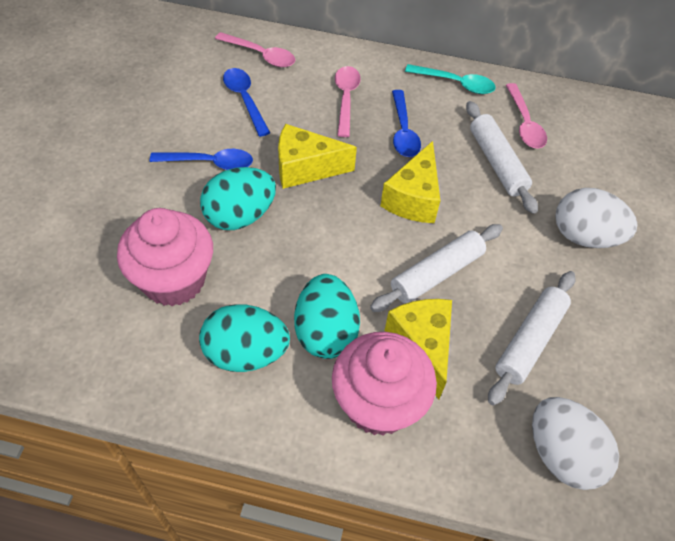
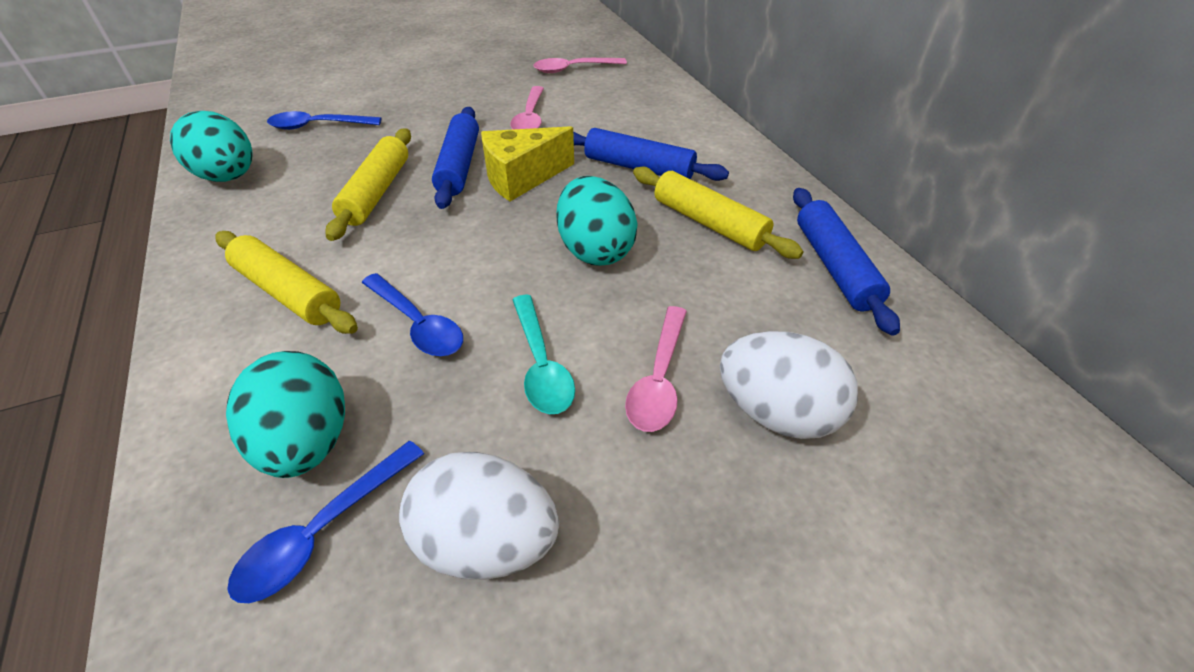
blue rolling pin: none = 0 -> [432,107,479,209] [573,128,729,181] [793,188,900,335] = 3
pink cupcake: [117,208,213,306] [332,332,437,436] = 2 -> none = 0
white rolling pin: [370,224,503,312] [466,101,538,214] [488,271,575,405] = 3 -> none = 0
yellow cheese: [278,124,357,189] [380,141,440,223] [384,299,452,399] = 3 -> [481,126,574,201] = 1
yellow rolling pin: none = 0 -> [216,231,358,334] [325,128,411,241] [633,167,803,259] = 3

